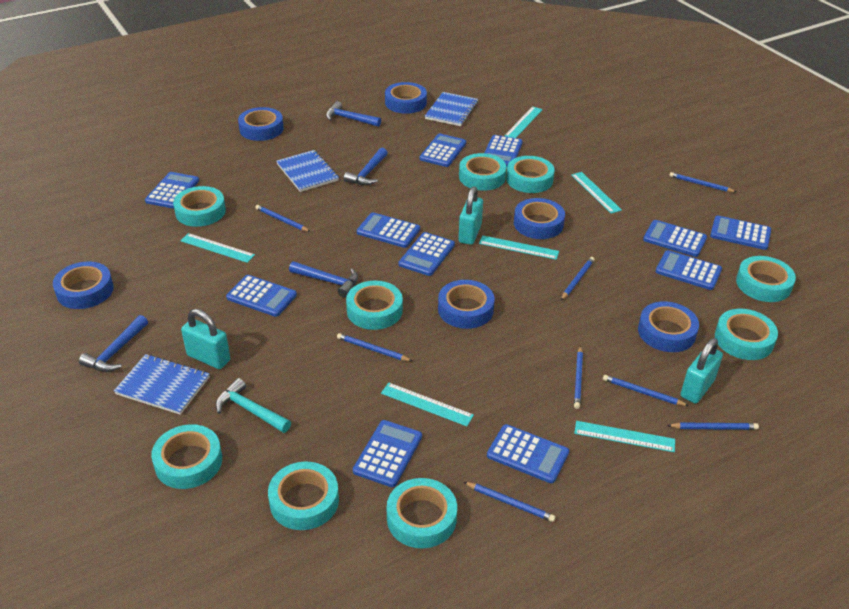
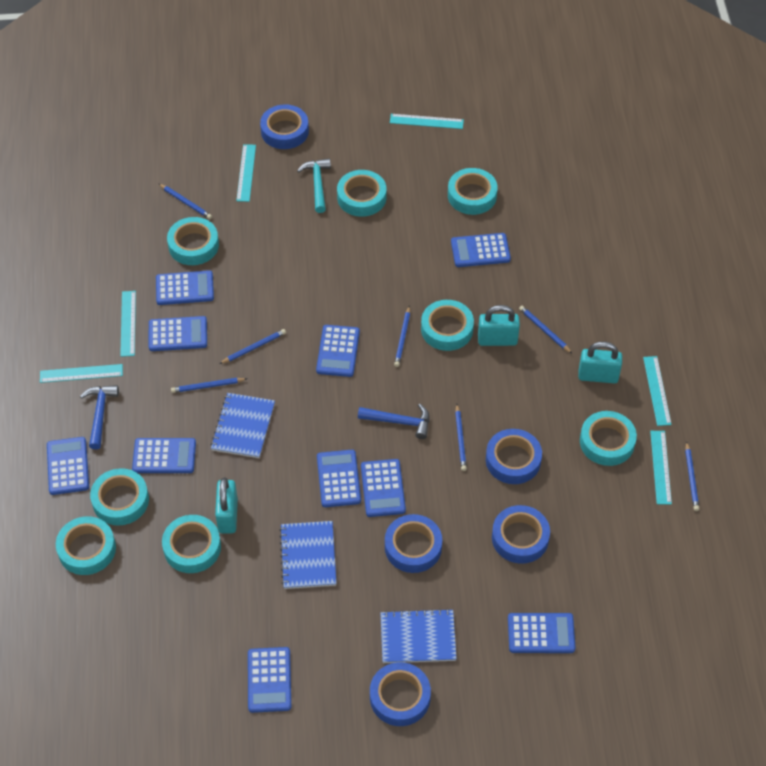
blue calculator: [145,172,199,209] [226,275,297,317] [353,420,422,487] [357,212,420,248] [399,232,455,276] [420,134,466,167] [484,135,523,167] [487,424,569,483] [643,220,707,257] [656,250,722,290] [710,216,771,250] = 11 -> [47,437,89,495] [132,438,196,473] [149,316,207,351] [156,270,214,305] [248,647,291,713] [316,325,360,377] [317,450,361,507] [361,459,406,517] [451,233,511,267] [508,613,575,653] = 10
blue hammer: [79,315,148,372] [289,261,358,298] [326,101,381,127] [344,148,388,185] = 4 -> [80,385,119,449] [358,404,429,439] = 2
blue pencil: [255,205,311,232] [337,333,412,361] [464,482,556,522] [561,257,595,300] [574,346,583,409] [603,375,689,406] [667,422,759,430] [669,172,736,192] = 8 -> [159,184,212,219] [171,378,247,393] [219,329,286,364] [394,306,410,367] [455,404,467,471] [519,305,572,353] [685,441,699,511] = 7
blue tape: [53,262,114,309] [238,107,284,141] [385,82,427,114] [438,280,495,329] [514,198,565,239] [638,301,699,352] = 6 -> [260,105,309,149] [370,662,431,726] [385,514,442,573] [486,429,542,484] [492,505,550,564] = 5
turquoise tape: [151,424,222,489] [173,186,226,227] [268,461,339,530] [346,281,403,330] [387,478,457,548] [459,153,506,191] [506,156,555,193] [715,309,778,360] [736,256,796,302] = 9 -> [56,516,116,575] [90,468,149,525] [162,515,221,573] [167,217,219,265] [337,170,386,217] [421,300,474,351] [448,168,498,215] [580,411,637,466] = 8

